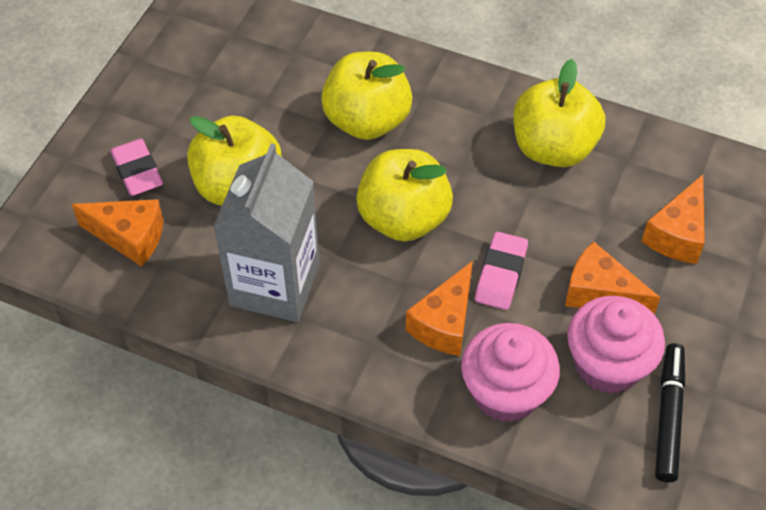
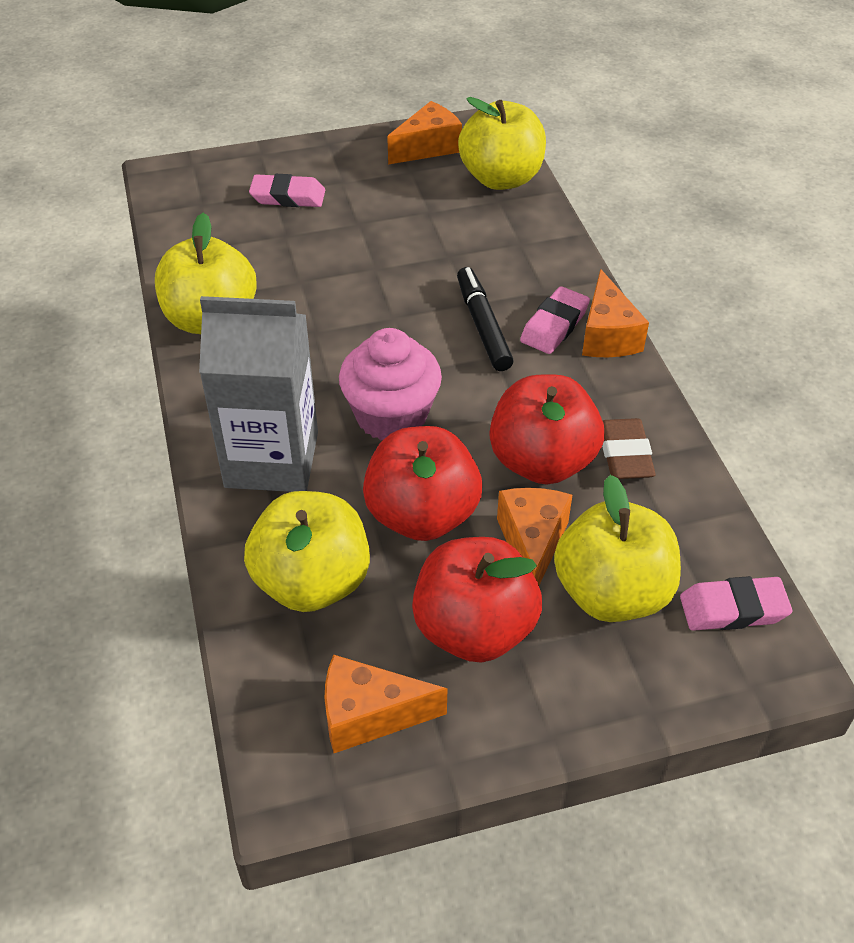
brown eraser: none = 0 -> [602,418,656,479] = 1
pink cupcake: [461,323,560,422] [567,296,665,394] = 2 -> [339,328,442,441] = 1
pink eraser: [110,139,163,196] [475,232,528,310] = 2 -> [249,174,325,207] [520,286,590,354] [680,576,792,631] = 3
red apple: none = 0 -> [363,426,482,541] [412,537,542,663] [490,374,604,484] = 3

